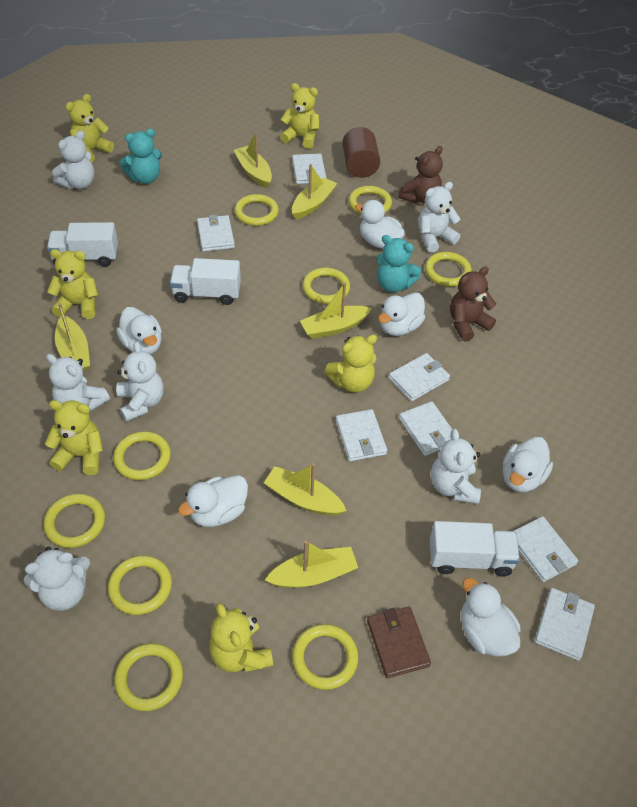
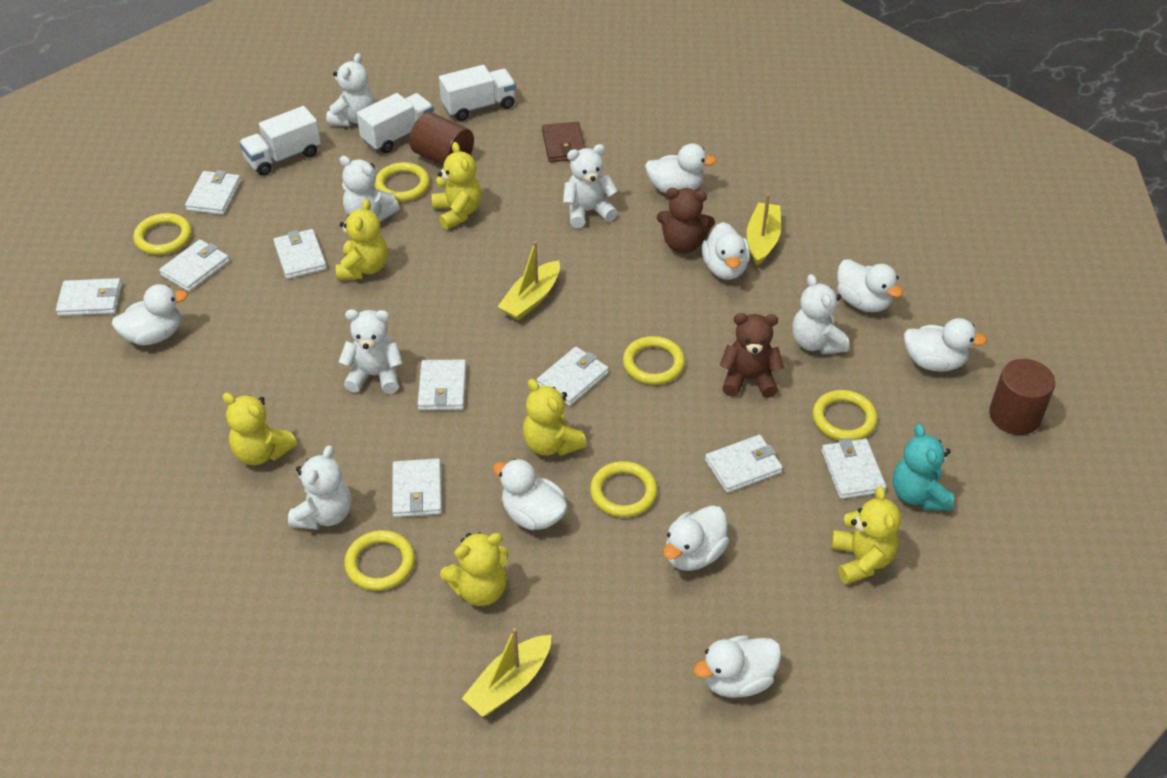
brown cylinder: [342,127,380,178] = 1 -> [409,112,474,165] [989,359,1055,435] = 2
turquoise teddy bear: [120,129,162,184] [376,235,422,293] = 2 -> [892,424,954,511] = 1
white duck: [116,307,162,354] [178,475,248,527] [355,200,405,249] [378,292,425,336] [461,578,521,657] [503,437,553,492] = 6 -> [112,284,188,345] [493,459,567,530] [645,143,717,193] [663,505,729,571] [693,635,782,698] [702,222,750,280] [837,259,903,312] [904,318,987,372] = 8
white wallet: [197,215,235,252] [292,153,326,184] [336,409,387,461] [389,353,450,401] [399,401,452,456] [513,516,578,582] [535,588,595,661] = 7 -> [56,278,122,316] [159,239,229,292] [185,170,241,215] [273,229,327,279] [392,458,442,517] [418,360,466,410] [537,347,609,406] [705,435,783,493] [821,438,887,499] = 9
yellow boat: [55,303,90,371] [234,132,272,188] [264,463,346,516] [265,541,358,588] [292,164,337,219] [300,282,372,339] = 6 -> [462,628,551,717] [498,241,560,321] [747,193,781,266] = 3
yellow ring: [43,494,105,548] [108,555,172,615] [113,431,171,480] [114,643,183,711] [234,194,279,226] [292,624,358,690] [302,268,350,304] [349,186,392,214] [425,252,472,287] = 9 -> [133,213,192,255] [344,530,415,591] [375,162,430,202] [590,461,657,517] [623,336,685,385] [812,390,877,441] = 6

